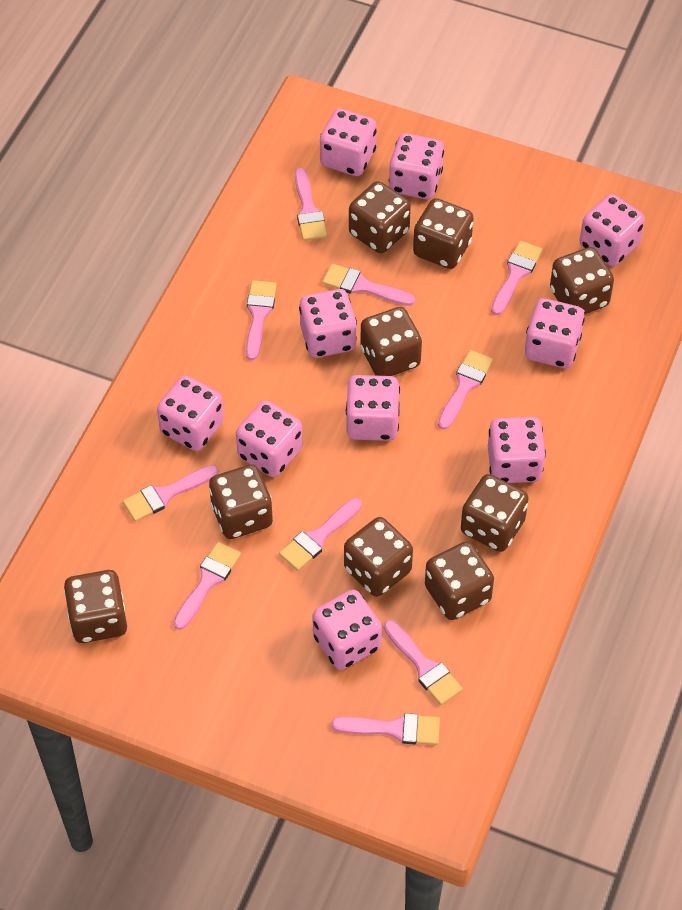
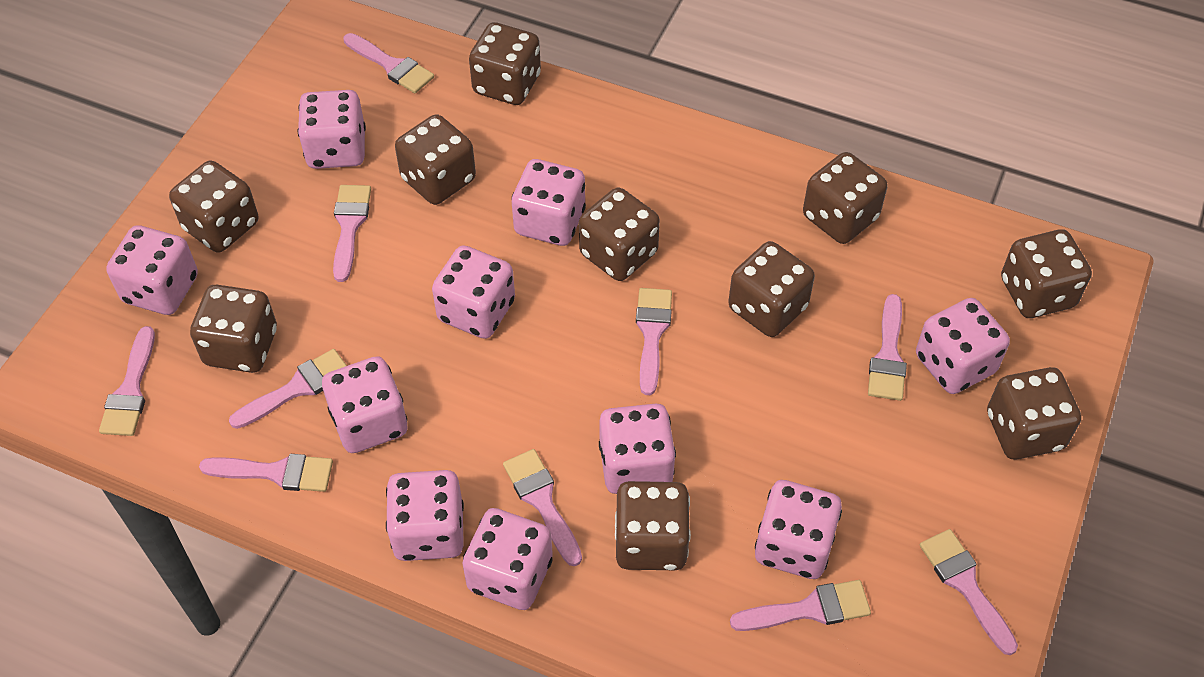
brown dice: [64,570,127,643] [209,464,273,539] [344,517,413,597] [349,181,411,253] [360,307,422,376] [413,198,474,269] [425,541,494,620] [461,474,529,552] [550,247,614,314] = 9 -> [169,160,258,253] [190,285,277,373] [395,114,476,205] [469,22,541,105] [579,188,660,281] [615,481,691,570] [728,241,815,337] [803,152,888,244] [987,367,1081,460] [1001,229,1092,318] = 10

